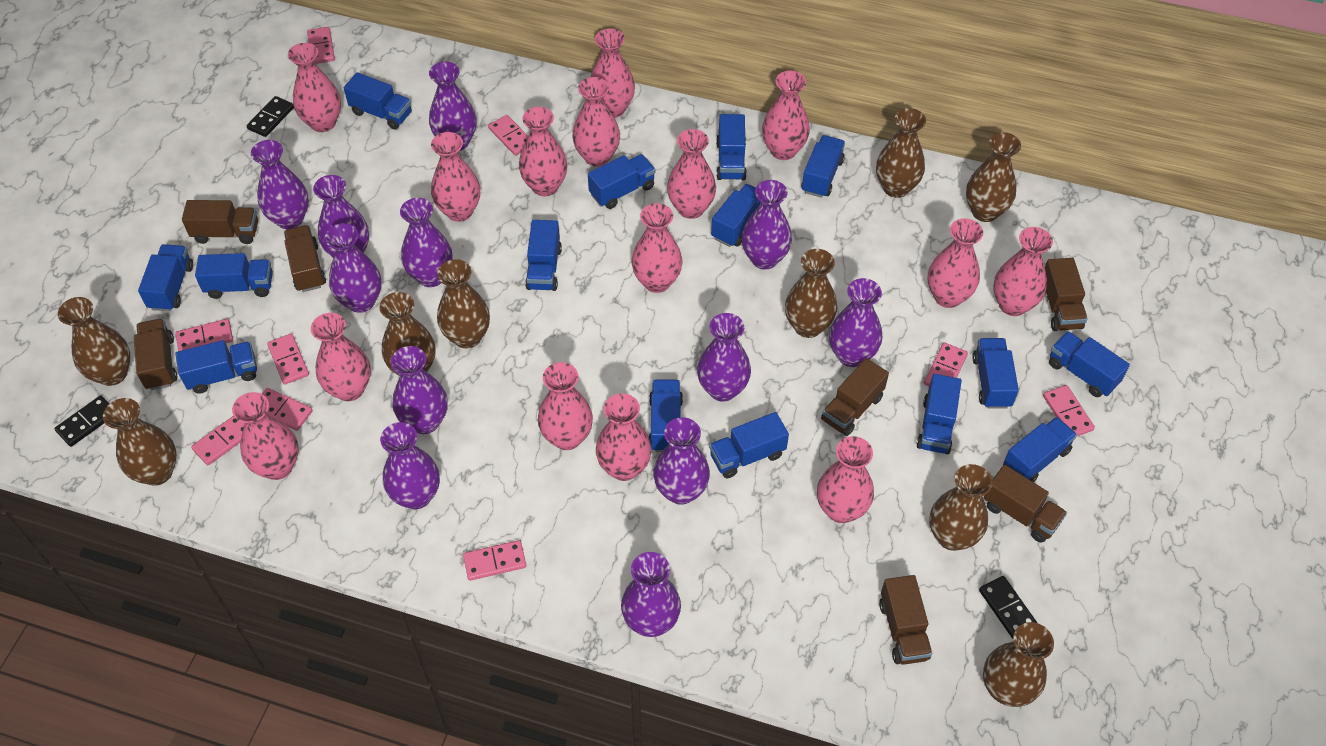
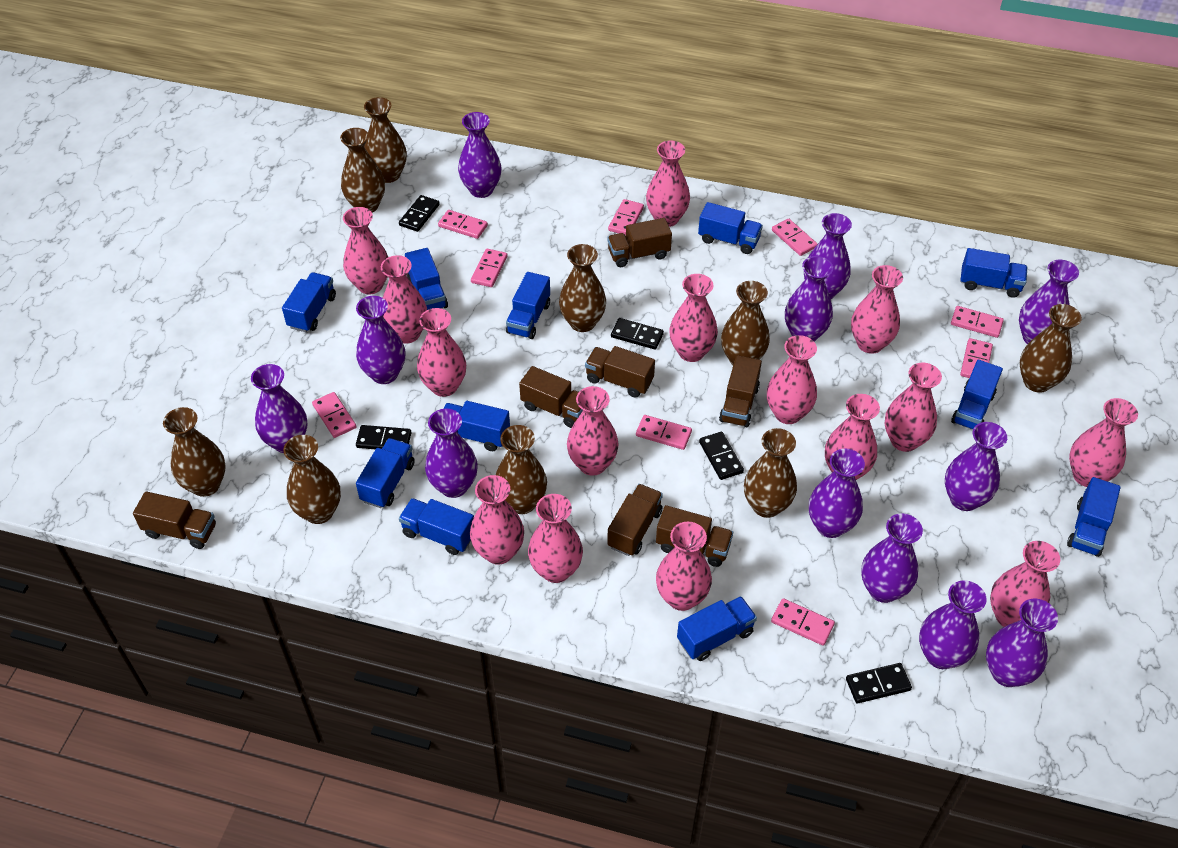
black domino: [54,395,110,447] [246,96,294,137] [979,576,1037,638] = 3 -> [356,425,411,449] [399,195,440,232] [611,318,664,350] [699,432,744,480] [846,663,912,704] = 5
blue truck: [138,244,193,311] [175,340,257,394] [195,253,273,299] [344,72,412,130] [525,220,562,291] [588,154,656,209] [649,379,683,452] [709,412,789,478] [711,184,761,247] [716,114,747,180] [801,135,845,198] [917,374,962,454] [972,338,1019,409] [1003,417,1077,482] [1049,331,1130,397] = 15 -> [282,272,336,332] [356,438,415,508] [399,498,474,555] [405,248,448,310] [443,401,510,451] [506,272,550,339] [677,596,757,661] [698,202,763,254] [951,360,1003,429] [960,248,1027,298] [1067,477,1121,557] = 11

